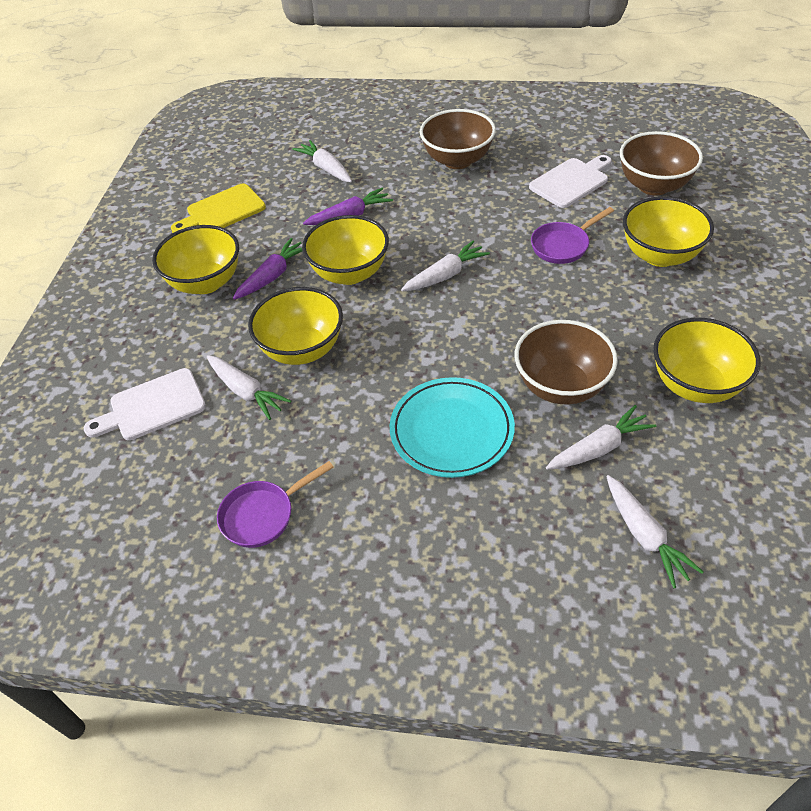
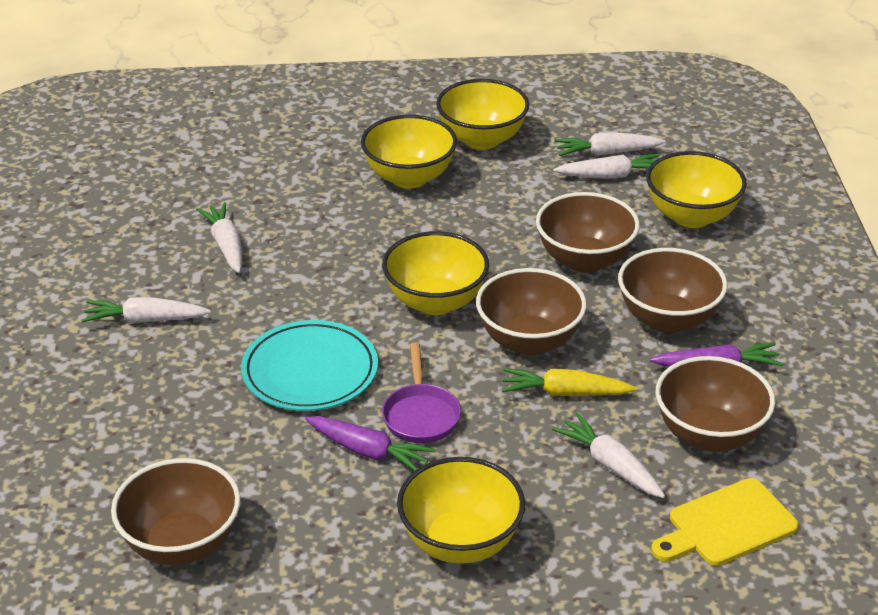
brown bowl: [420,109,496,169] [515,320,618,405] [620,131,703,195] = 3 -> [111,458,240,565] [476,268,587,355] [536,192,640,273] [618,248,727,333] [656,356,775,451] = 5
purple pan: [217,461,334,548] [531,207,614,264] = 2 -> [382,342,461,443] = 1
white cutting board: [84,368,206,440] [529,155,612,208] = 2 -> none = 0
yellow carrot: none = 0 -> [502,368,637,396] = 1

